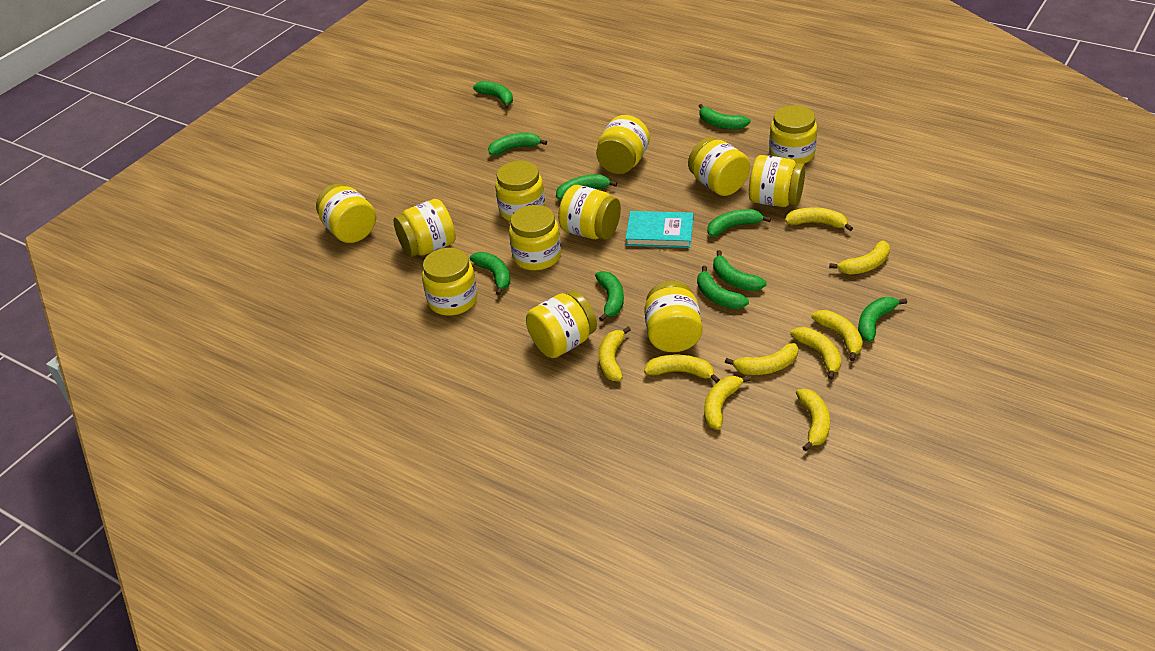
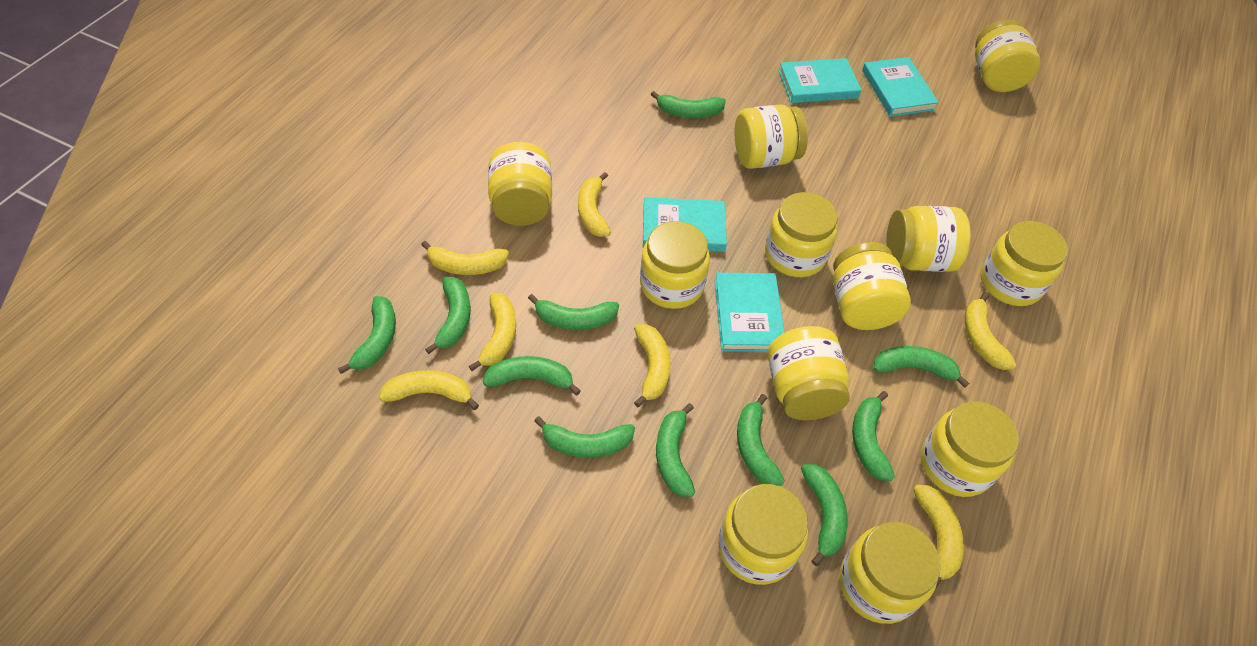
green banana: [470,252,510,295] [473,81,513,109] [488,133,547,155] [556,174,617,200] [595,271,624,321] [697,266,749,309] [699,104,751,129] [707,209,771,237] [713,250,767,291] [858,297,907,342] = 10 -> [338,296,396,374] [425,277,471,354] [483,356,581,396] [528,294,619,330] [534,416,635,458] [651,91,726,118] [656,403,695,497] [737,394,785,486] [801,464,848,566] [852,391,895,481] [873,346,969,388] = 11
turquoise book: [625,211,693,248] = 1 -> [643,197,727,252] [715,273,785,352] [778,58,862,103] [862,57,939,117] = 4
yellow banana: [598,326,631,381] [644,354,720,383] [704,375,751,430] [725,343,798,375] [785,207,853,231] [790,327,842,380] [796,389,830,451] [811,310,863,361] [829,241,890,275] = 9 -> [379,370,479,410] [421,241,509,275] [469,293,516,371] [578,172,611,237] [634,324,670,407] [913,485,964,589] [965,292,1017,370] = 7

